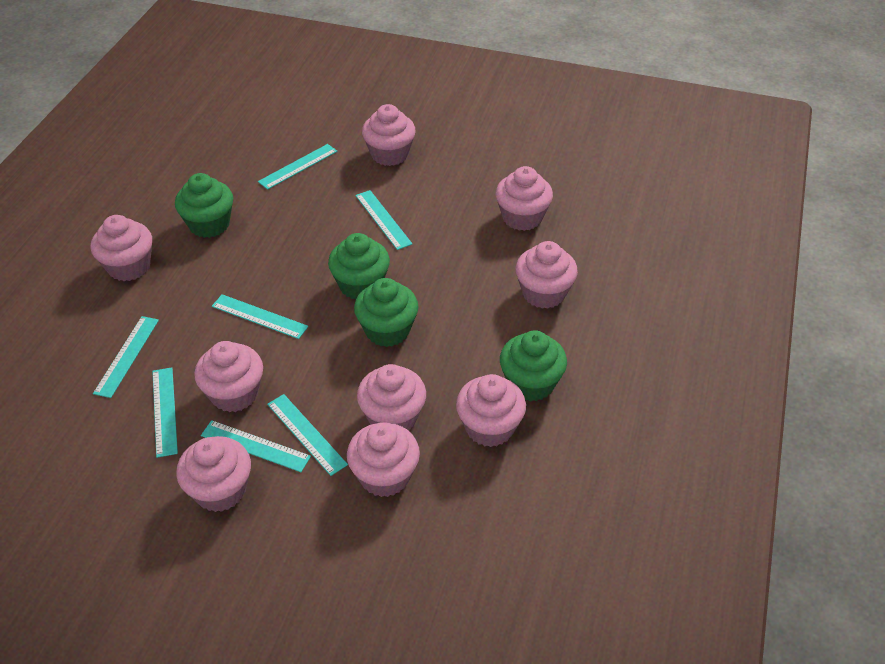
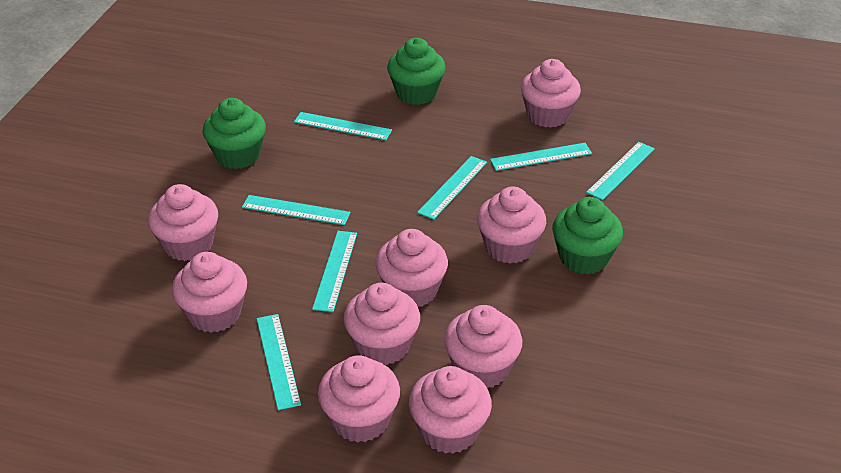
green cupcake: [175,173,233,238] [328,233,390,300] [354,278,418,347] [500,330,567,402] = 4 -> [202,98,266,169] [387,38,446,105] [552,197,623,274] = 3

